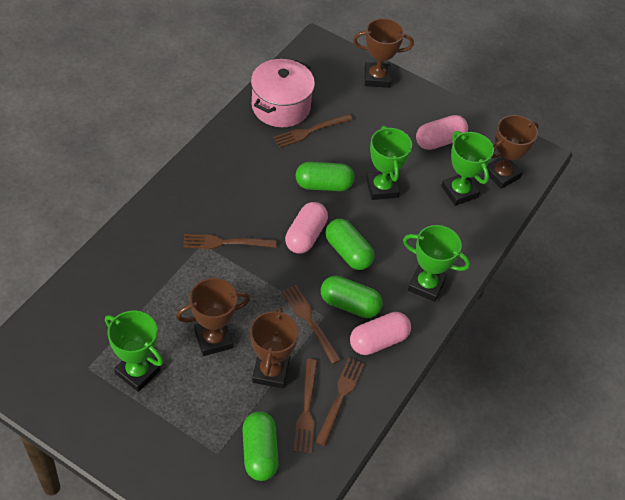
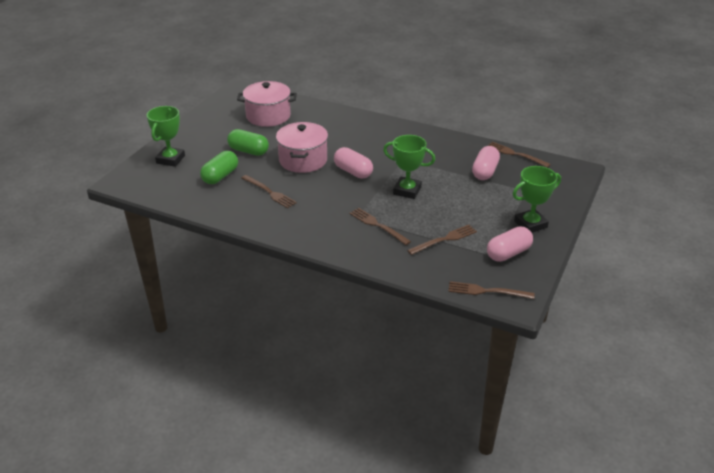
brown trophy: [176,278,250,356] [250,307,299,389] [353,18,414,88] [483,115,539,189] = 4 -> none = 0
green capsule: [242,412,279,481] [296,162,354,191] [321,276,383,318] [325,219,374,270] = 4 -> [200,151,238,184] [227,129,269,156] = 2
green trophy: [105,310,163,392] [366,126,412,200] [403,225,470,302] [441,131,494,206] = 4 -> [147,106,185,167] [383,135,435,199] [513,166,561,233] = 3
pink pot: [251,59,315,127] = 1 -> [237,81,297,127] [276,122,328,173] = 2

